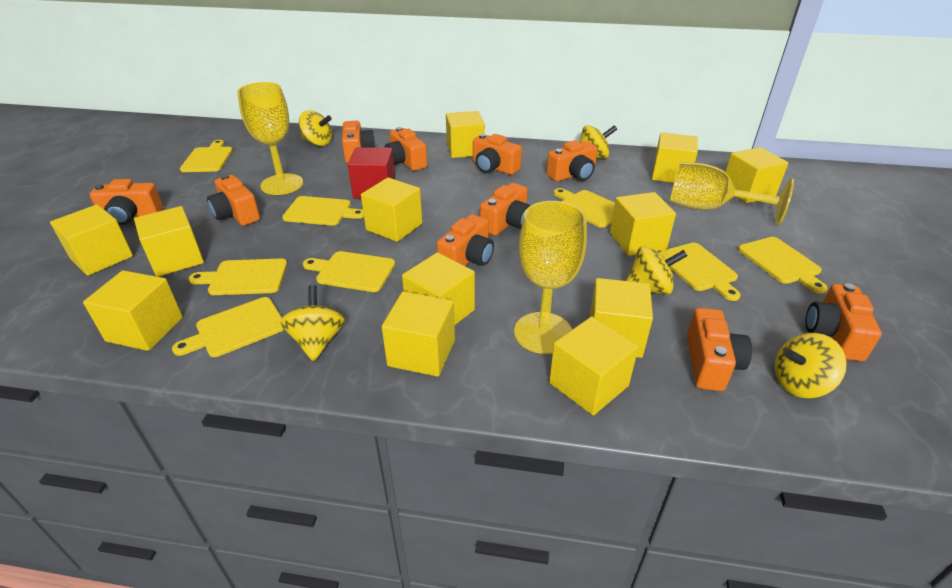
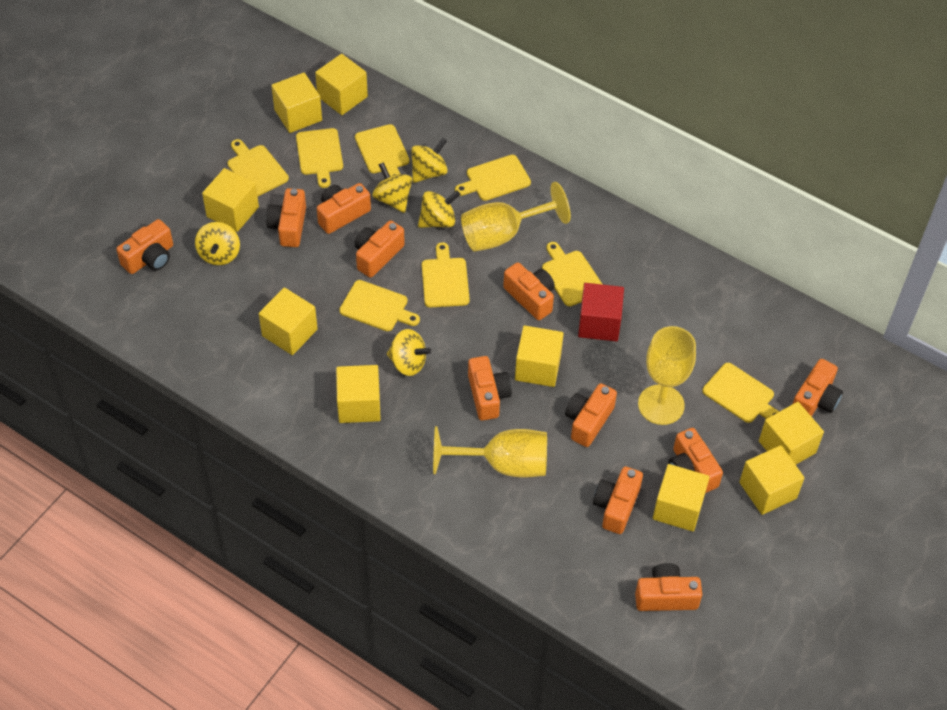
orange camera: [89,179,163,225] [207,174,260,226] [342,121,376,163] [384,127,427,171] [437,214,494,266] [473,134,522,175] [480,183,530,236] [547,140,597,182] [687,308,752,391] [806,283,882,361] = 10 -> [116,219,173,274] [266,188,306,247] [317,183,371,234] [354,220,405,278] [468,356,512,421] [503,262,555,320] [565,383,617,447] [593,466,643,534] [635,563,702,611] [668,428,723,493] [793,359,843,417] = 11
yellow cube: [50,204,133,276] [83,270,183,351] [134,206,204,277] [361,177,422,242] [382,291,455,377] [402,252,475,325] [446,111,485,158] [549,317,639,415] [589,278,653,358] [610,192,676,256] [652,132,698,183] [725,147,788,203] = 12 -> [202,168,259,232] [259,287,318,355] [271,73,322,133] [315,54,368,115] [336,365,381,423] [515,325,564,387] [653,464,710,531] [739,445,804,515] [759,402,824,465] = 9

